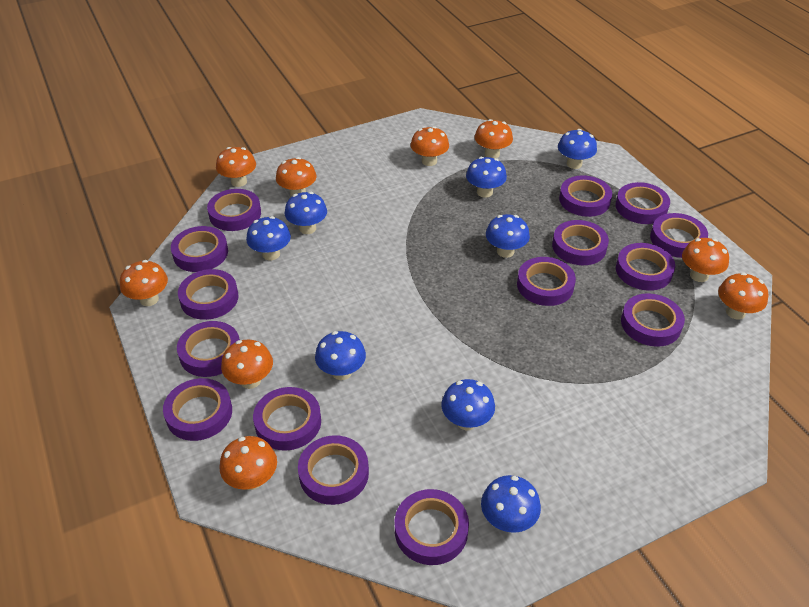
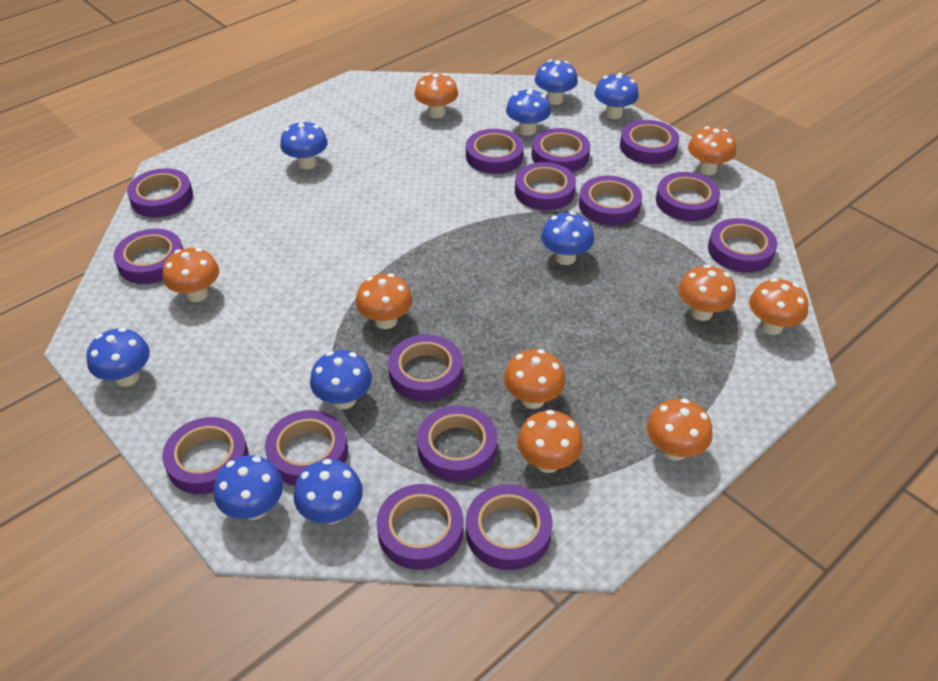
blue mushroom: [246,216,291,260] [285,192,327,234] [315,331,366,380] [441,379,495,430] [466,157,507,198] [481,475,541,533] [486,214,530,258] [558,129,597,169] = 8 -> [86,328,150,387] [214,455,283,520] [280,120,328,170] [294,459,363,524] [310,350,372,409] [506,88,551,136] [535,60,578,105] [541,212,594,265] [594,73,639,119] = 9

